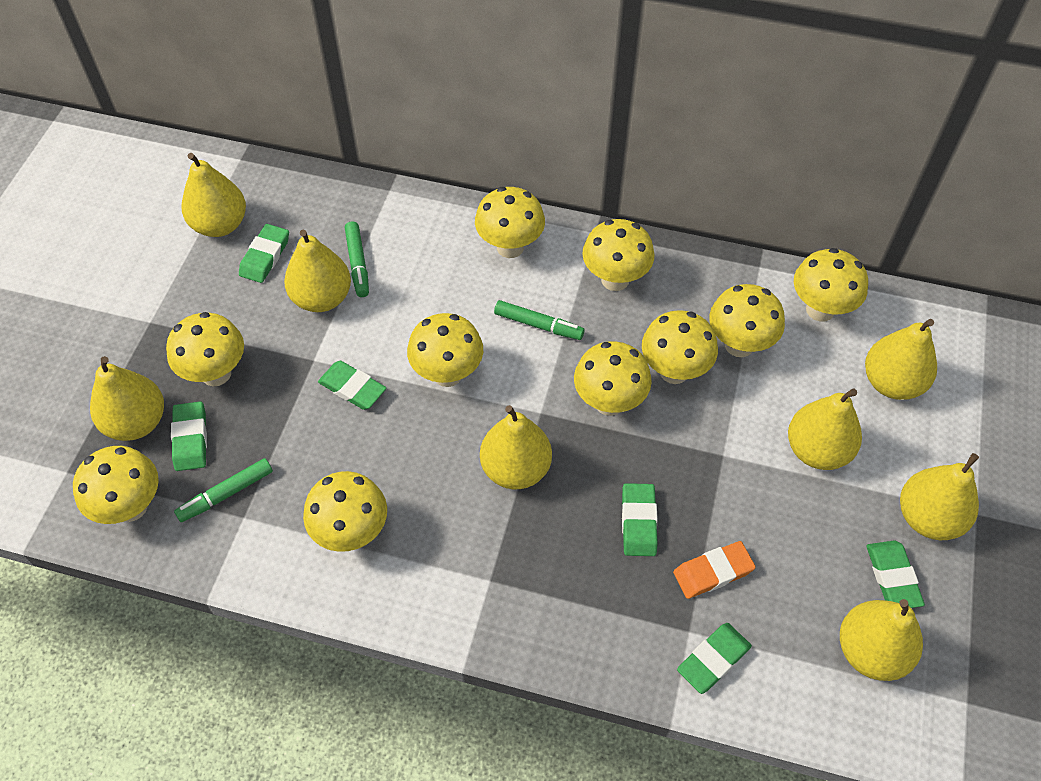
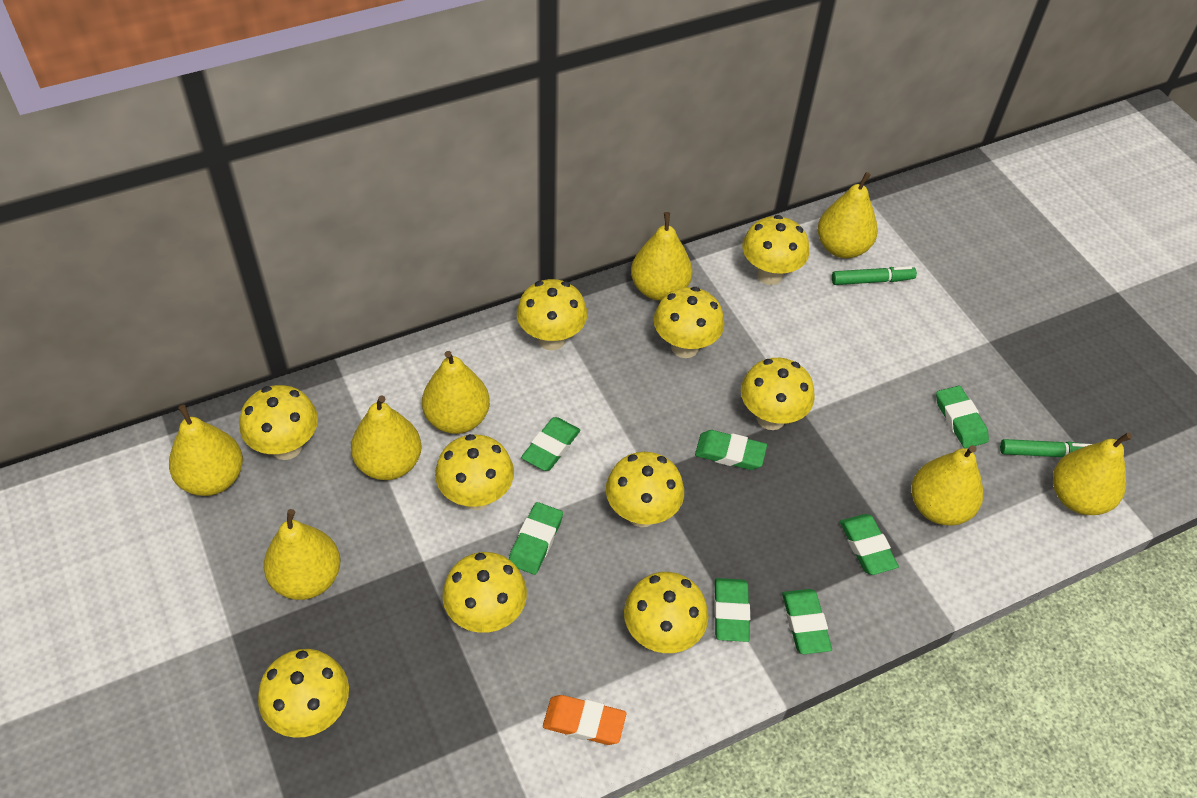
green eraser: [171,401,207,471] [239,224,289,283] [318,361,386,410] [622,483,658,556] [677,623,752,694] [866,541,925,608] = 6 -> [509,502,563,575] [521,417,581,471] [695,430,767,470] [714,578,750,642] [782,589,832,654] [840,514,899,575] [936,386,989,448] = 7
green marker: [174,458,273,522] [345,222,369,297] [494,300,584,340] = 3 -> [832,266,917,285] [1000,439,1092,457] = 2

